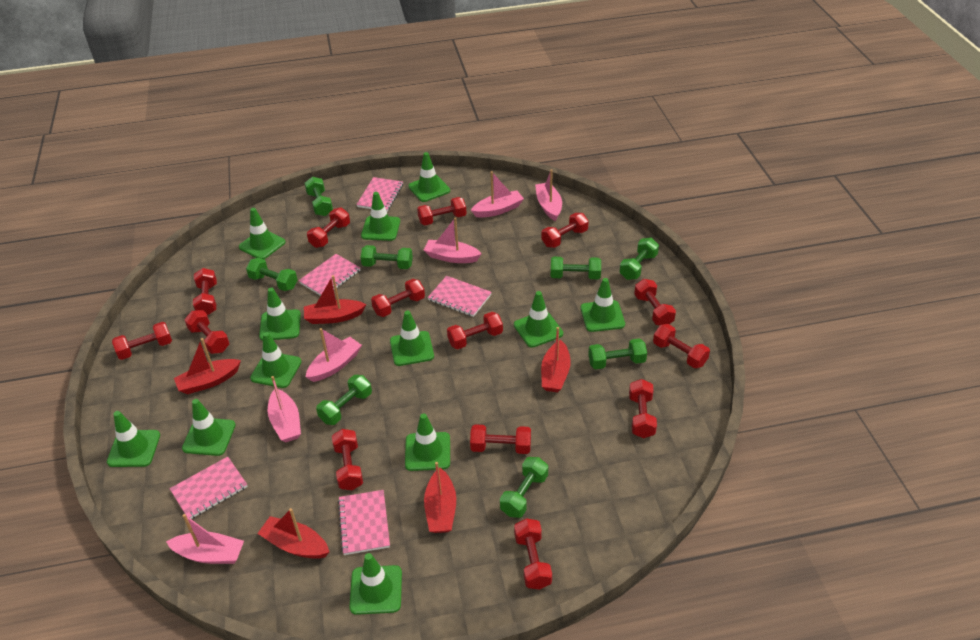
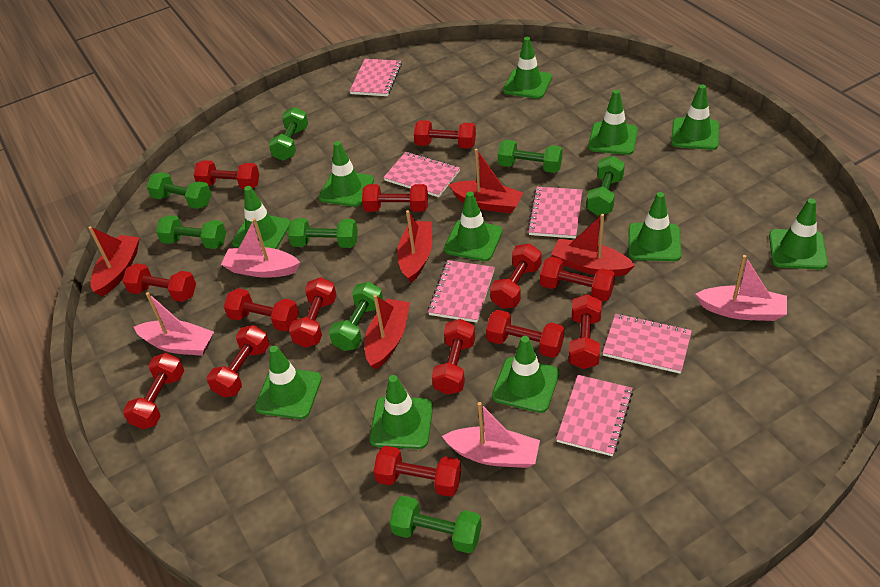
green traffic cone: [107,411,160,467] [182,399,236,456] [239,208,285,259] [250,332,302,388] [259,288,301,341] [349,553,402,615] [361,192,400,241] [390,311,434,366] [405,413,450,471] [408,152,450,202] [514,291,563,348] [581,278,625,332] = 12 -> [232,186,290,249] [255,346,322,419] [319,141,374,207] [370,375,433,449] [444,191,503,261] [492,336,559,413] [503,37,552,99] [588,90,638,155] [629,192,682,261] [671,85,719,150] [769,198,828,270] = 11
pink boat: [166,514,244,564] [268,376,301,442] [306,328,362,382] [424,217,482,263] [471,171,524,218] [535,169,562,221] = 6 -> [134,292,214,356] [221,218,300,278] [442,402,540,468] [696,255,787,321] = 4
pink notebook: [170,457,248,519] [299,254,360,296] [338,490,390,555] [356,177,403,211] [428,276,492,317] = 5 -> [350,59,402,96] [383,152,460,197] [428,260,495,322] [527,187,582,238] [556,375,633,456] [603,313,692,374] = 6

